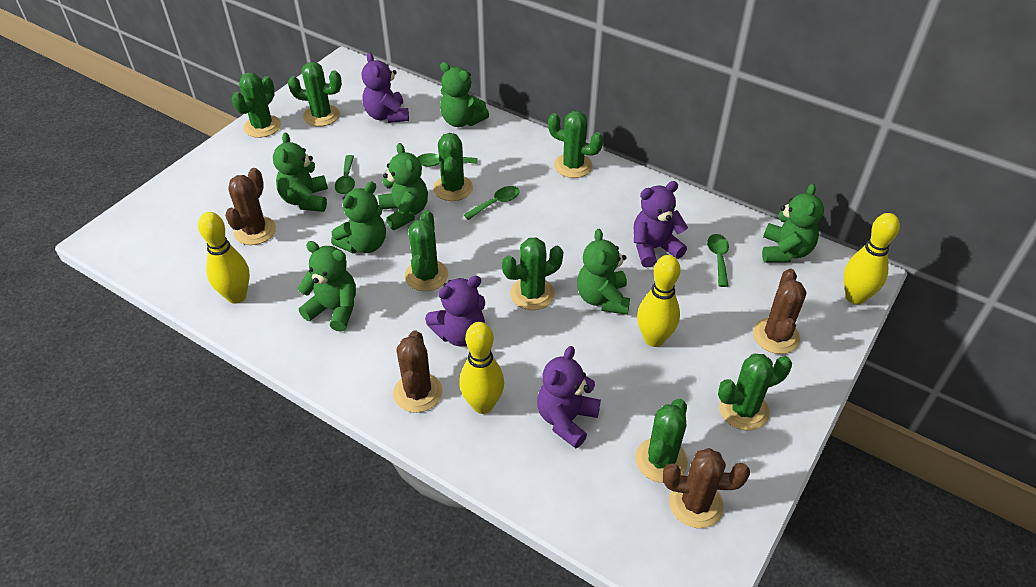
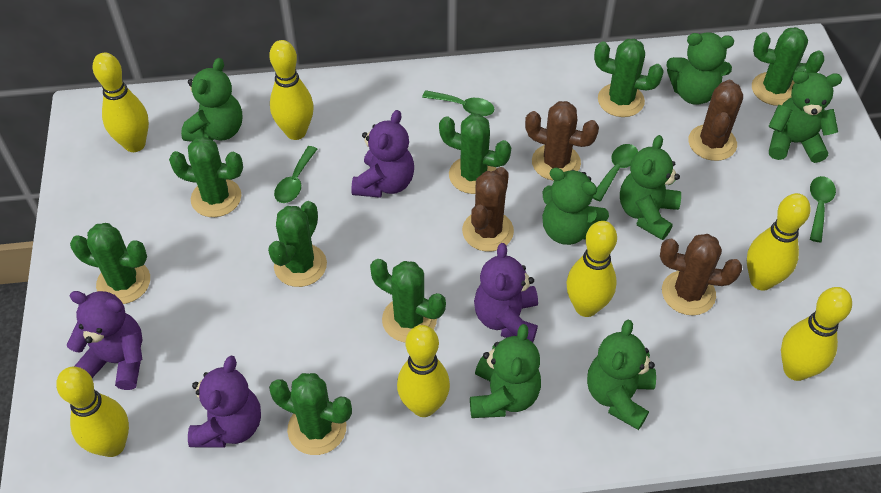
yellow bowling pin: [198,212,250,304] [459,322,504,414] [637,255,680,347] [844,213,900,305] = 4 -> [56,367,129,457] [93,53,149,152] [269,40,314,140] [397,325,450,417] [566,221,617,317] [747,193,811,291] [781,287,852,381] = 7

